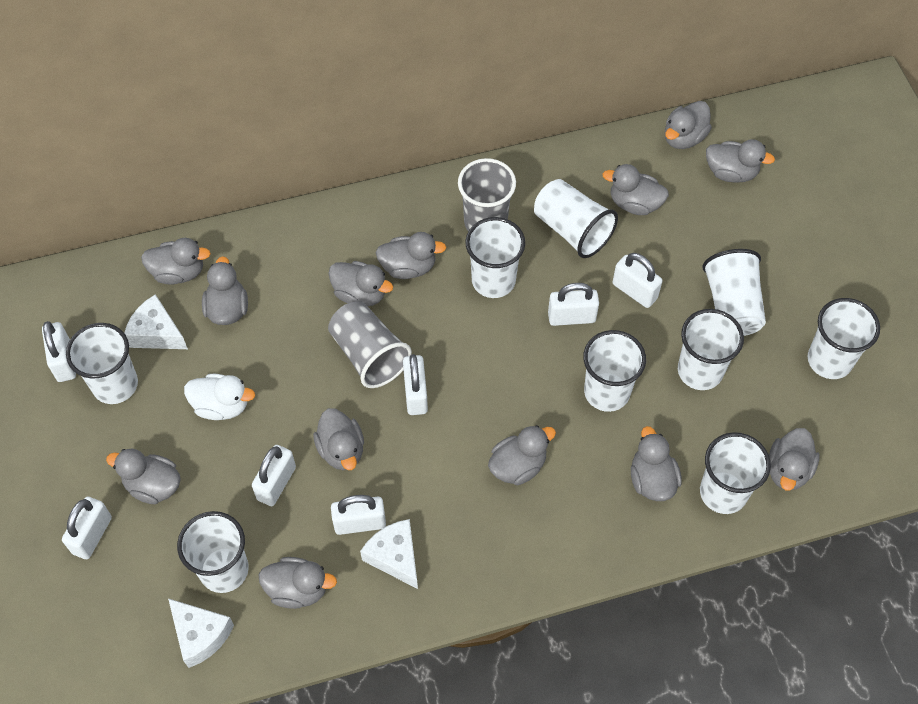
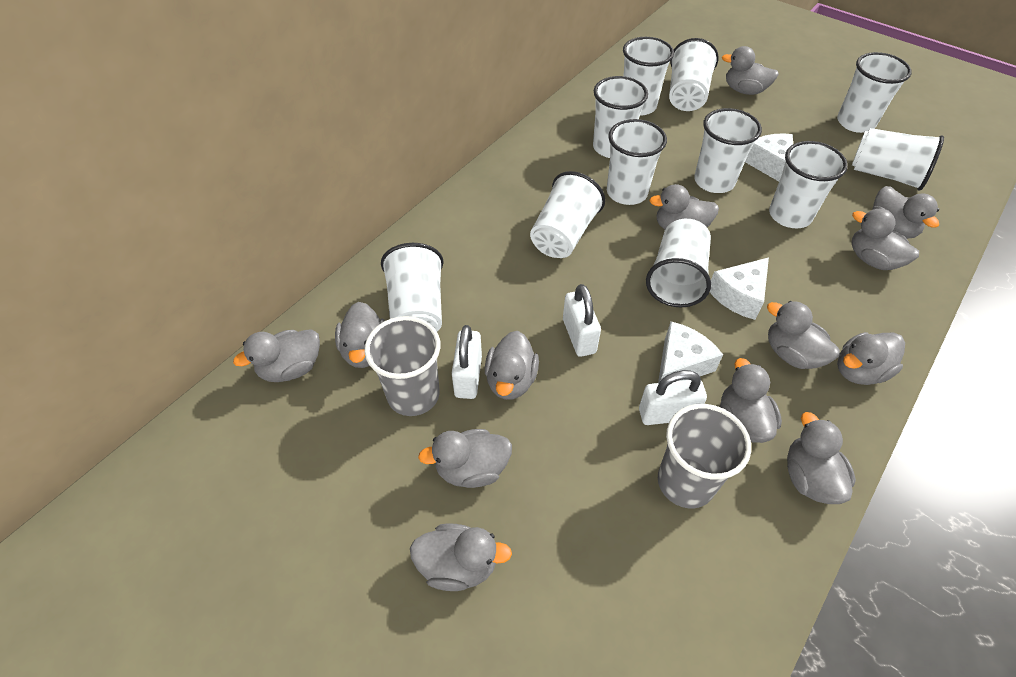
white cup: [66,323,138,404] [177,511,249,593] [465,217,525,298] [534,179,618,258] [583,330,646,412] [678,309,744,390] [700,432,771,514] [702,249,766,336] [808,298,880,379] = 9 -> [381,243,444,331] [530,171,605,258] [593,76,648,158] [607,119,667,205] [623,37,674,116] [646,219,711,307] [669,38,719,111] [694,108,762,193] [769,141,848,228] [837,52,912,133] [852,128,944,191] = 11
white duck: [184,374,255,420] = 1 -> none = 0
white padlock: [42,321,76,382] [62,497,112,559] [252,445,296,506] [331,495,386,535] [403,354,428,415] [548,283,599,326] [613,253,662,308] = 7 -> [452,325,482,399] [563,284,601,357] [639,370,707,425] = 3

